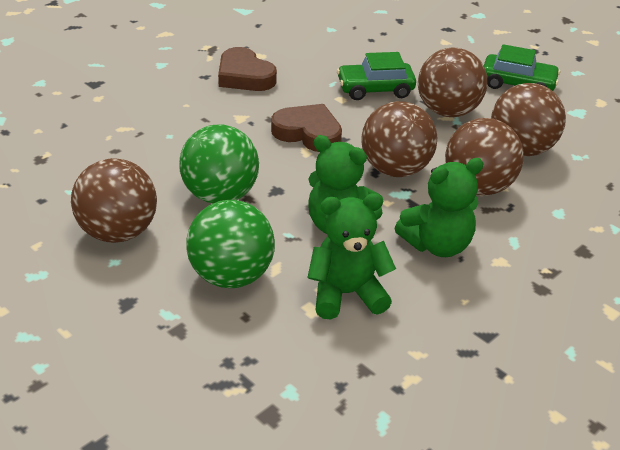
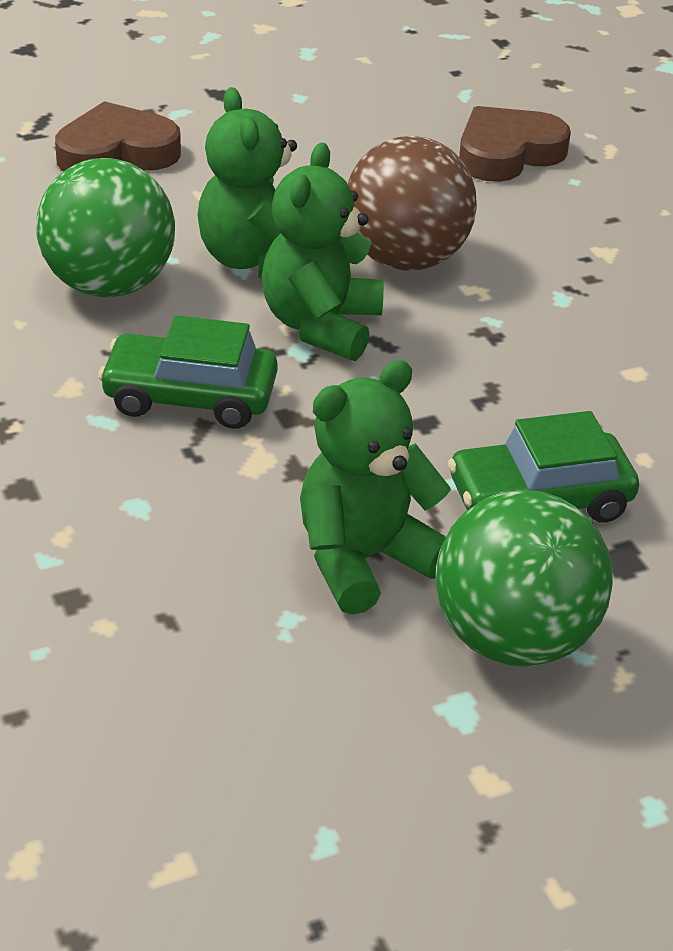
brown ball: [71,158,157,243] [361,101,437,177] [418,47,487,117] [445,118,524,195] [491,83,566,156] = 5 -> [348,136,477,271] = 1

